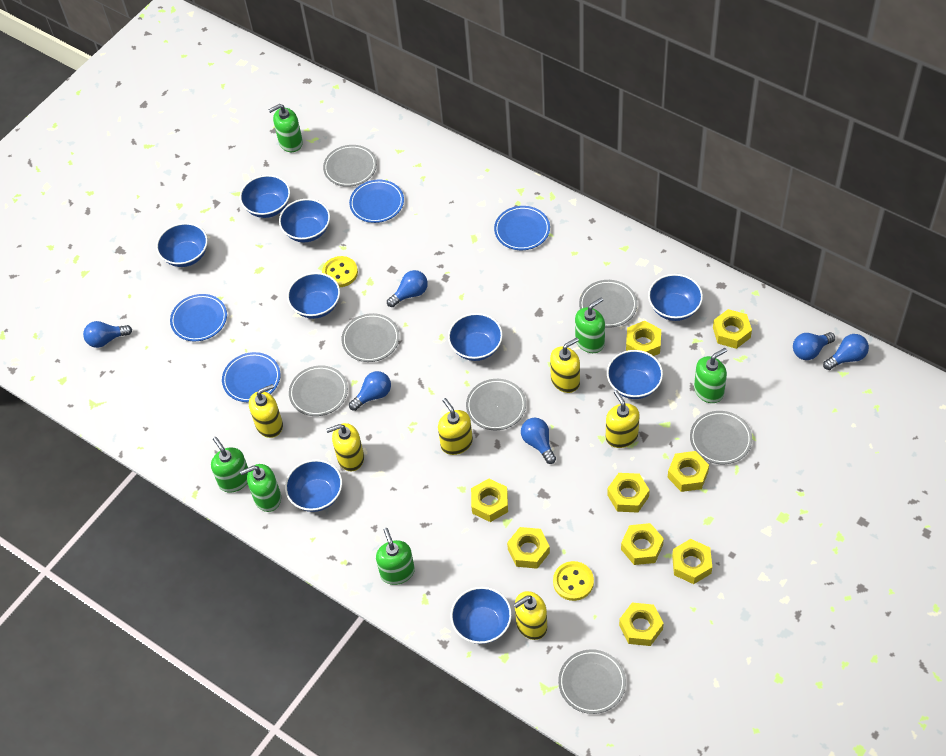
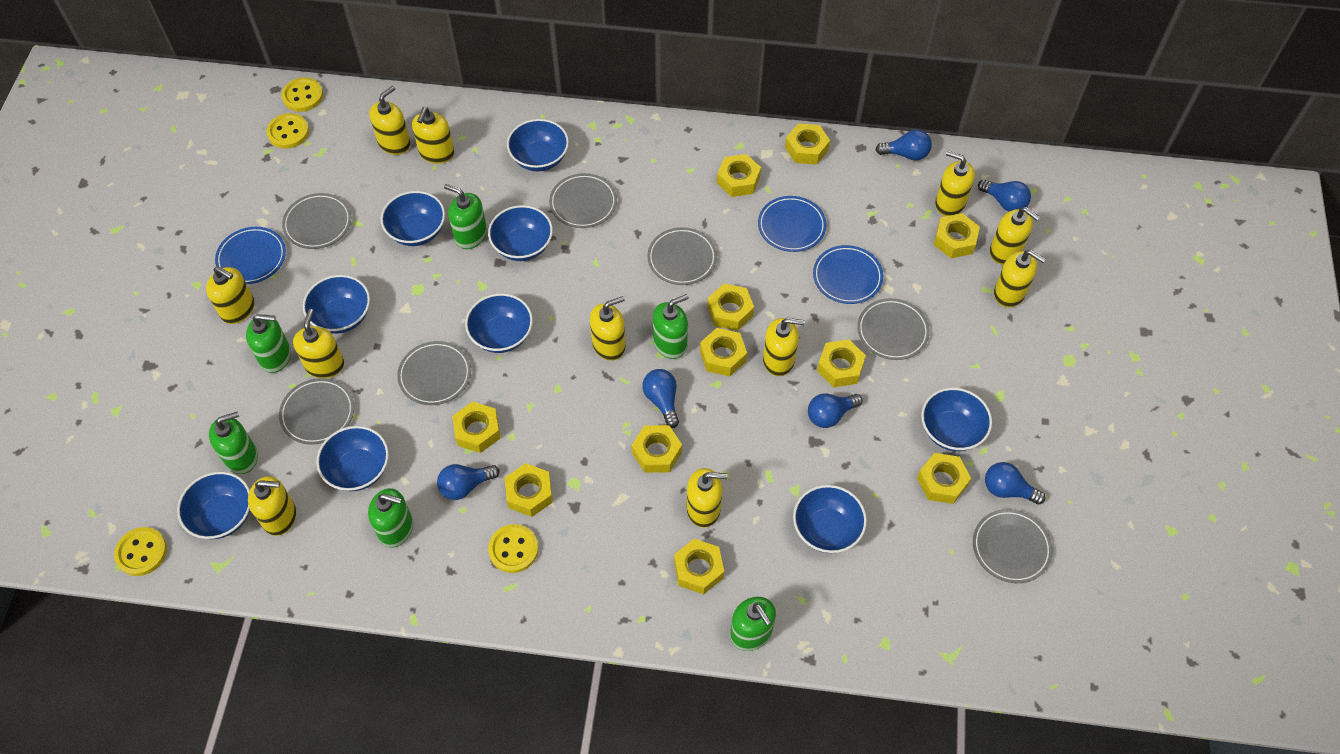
blue plate: [170,294,227,341] [222,352,281,402] [349,180,404,223] [494,206,550,250] = 4 -> [215,227,286,284] [758,196,826,252] [813,245,883,304] = 3
yellow button: [322,256,358,287] [553,561,594,601] = 2 -> [114,527,167,576] [267,113,309,149] [281,77,323,112] [488,524,538,573] = 4
yellow nut: [471,479,508,522] [507,527,550,569] [607,473,650,513] [619,603,664,646] [621,523,664,565] [626,321,661,356] [668,451,709,492] [672,539,712,584] [713,309,752,349] = 9 -> [452,402,501,453] [505,463,553,517] [632,425,682,473] [674,539,724,594] [700,328,747,376] [707,284,754,331] [717,154,761,197] [785,123,830,165] [817,339,866,387] [917,453,971,504] [934,213,980,258] = 11
yellow soap dispenser: [249,384,283,438] [326,423,364,471] [438,398,473,455] [513,591,547,640] [550,338,580,393] [606,390,639,448] = 6 -> [206,266,255,324] [248,476,296,536] [293,309,344,378] [369,86,411,155] [412,107,454,164] [590,296,626,361] [686,468,727,527] [763,318,805,376] [935,151,975,216] [990,207,1040,265] [994,250,1046,307] = 11

